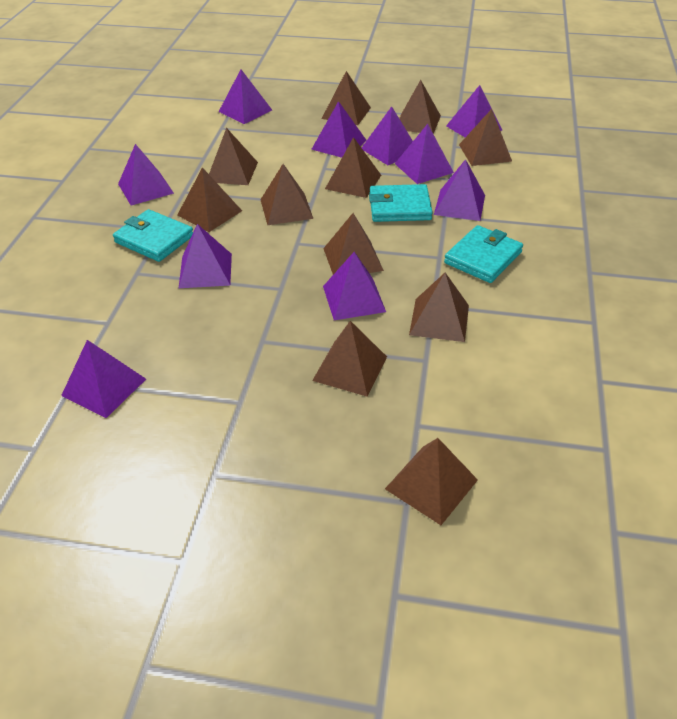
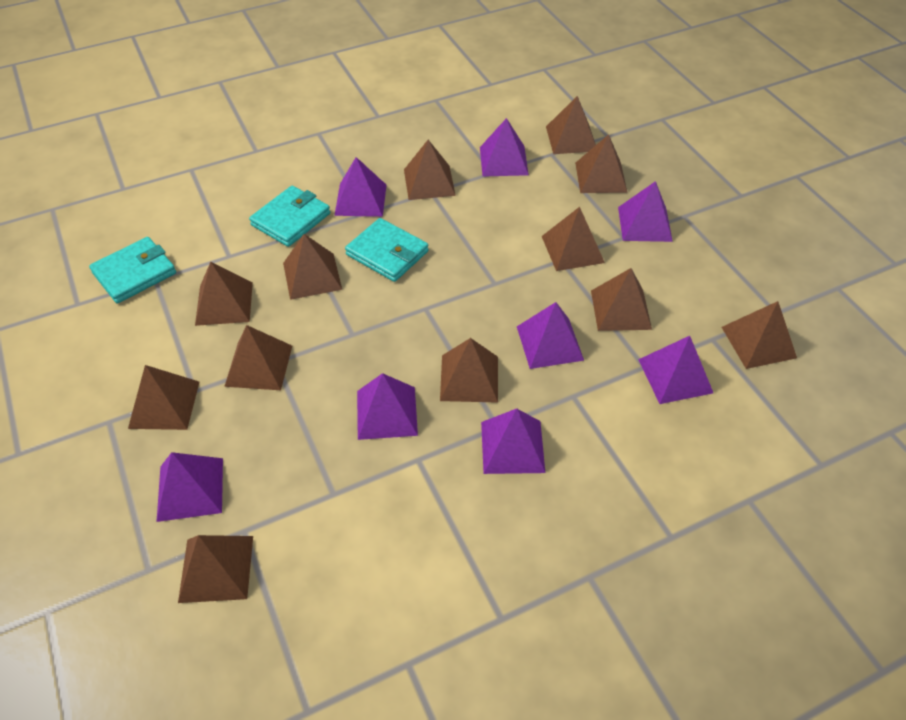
brown pyramid: [177,167,242,232] [209,128,258,185] [260,164,313,225] [312,321,387,397] [322,71,371,125] [323,213,384,274] [325,137,381,198] [385,438,478,525] [399,80,441,134] [409,272,469,342] [459,109,512,166] = 11 -> [128,365,199,430] [178,535,253,603] [195,262,253,326] [224,325,292,390] [283,234,342,300] [404,140,456,200] [440,338,498,403] [542,207,605,271] [546,96,596,154] [575,134,627,193] [591,268,652,331] [722,301,797,369] = 12
purple pyramid: [61,340,146,418] [118,144,174,206] [179,224,232,288] [219,70,272,124] [311,101,366,158] [323,252,386,320] [362,106,413,165] [395,124,454,184] [434,159,485,221] [446,85,502,137] = 10 -> [157,452,223,522] [334,157,387,217] [357,373,418,440] [480,118,529,177] [481,409,545,474] [517,302,584,369] [618,181,673,242] [638,336,713,404] = 8

